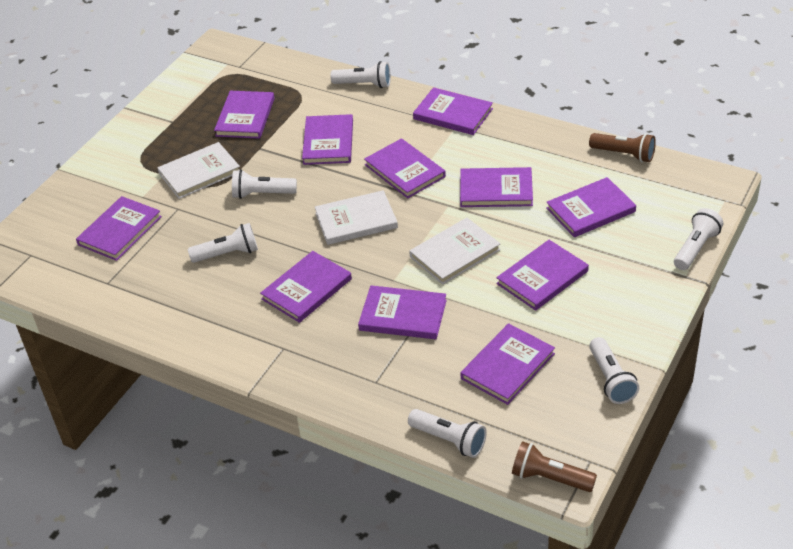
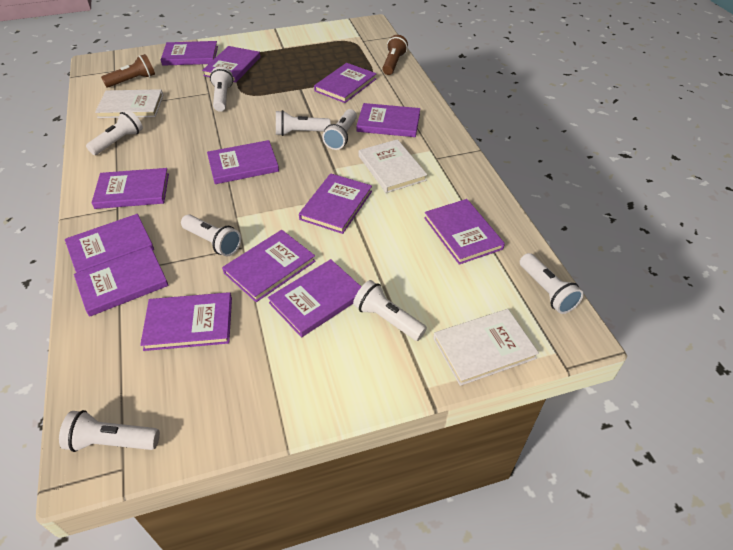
purple book: [76,196,162,261] [214,91,275,139] [260,251,352,323] [302,114,353,165] [358,285,447,339] [364,138,446,198] [413,87,493,135] [460,167,533,207] [461,323,555,405] [496,240,589,311] [546,177,636,237] = 11 -> [65,214,154,273] [74,246,169,317] [92,168,169,209] [140,292,232,351] [161,41,218,66] [202,46,260,82] [207,140,279,184] [222,230,316,302] [268,259,361,337] [299,173,372,234] [314,63,377,103] [357,103,420,137] [424,199,505,265] = 13
white flashlight: [188,223,258,263] [232,170,297,199] [330,61,391,88] [408,409,487,458] [589,337,639,404] [674,208,723,270] = 6 -> [59,410,160,452] [86,110,143,155] [181,214,241,256] [210,66,233,112] [276,110,330,136] [322,109,357,150] [353,280,427,341] [520,253,584,314] = 8

